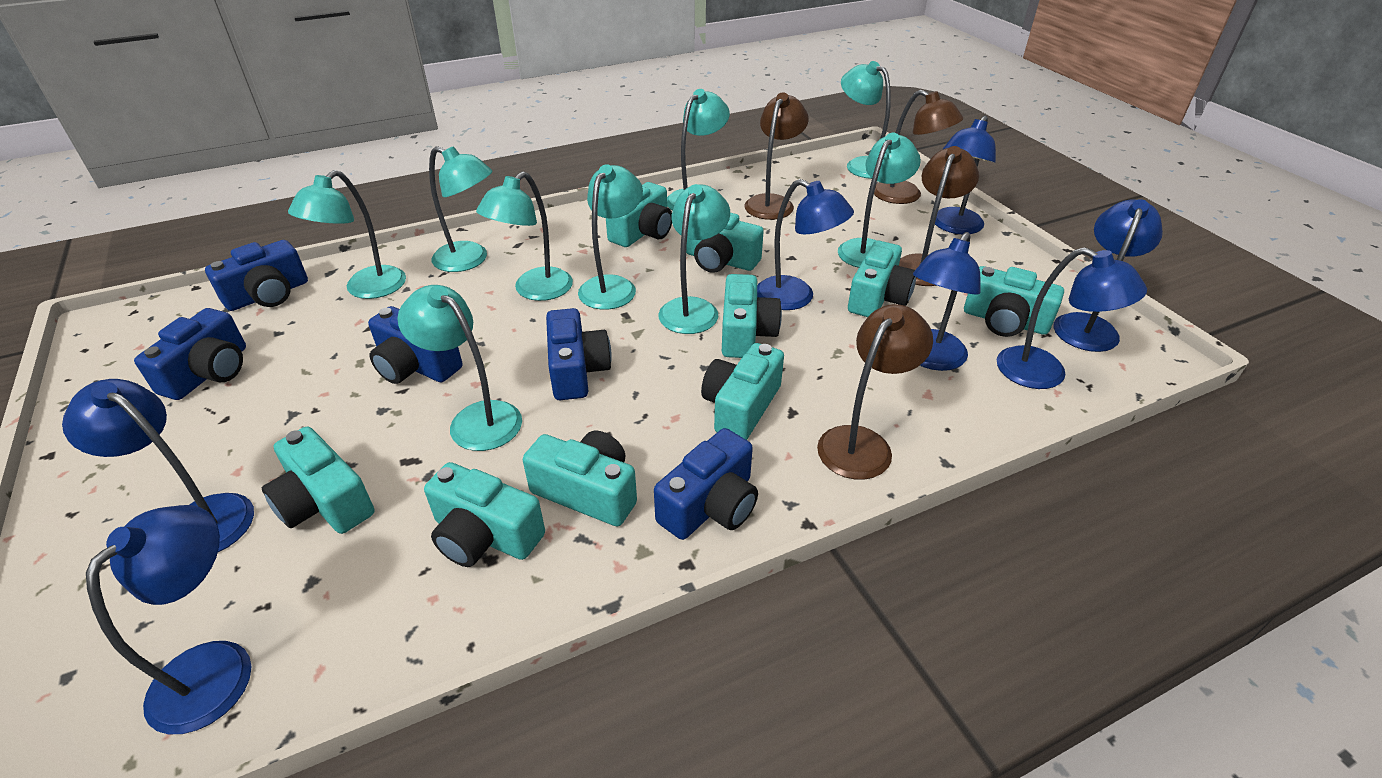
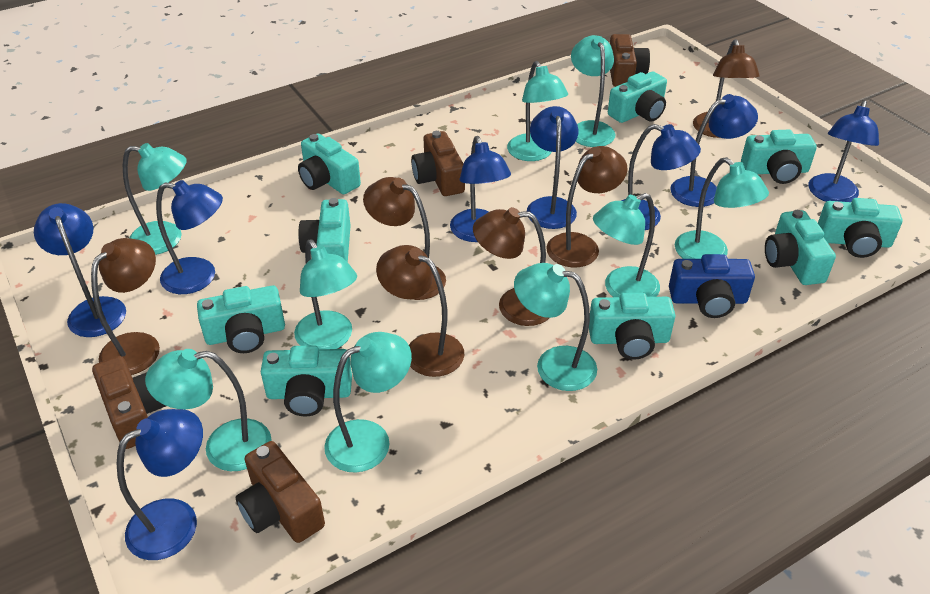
blue camera: [134,308,246,400] [205,240,308,311] [368,306,463,384] [546,308,612,400] [654,428,758,540] = 5 -> [669,254,755,318] = 1
blue lamp: [62,379,254,552] [86,505,251,734] [757,179,854,310] [913,232,981,371] [935,115,996,235] [997,247,1147,389] [1054,199,1163,352] = 7 -> [34,203,126,337] [117,409,203,560] [156,180,223,294] [450,136,511,242] [527,106,578,229] [621,124,701,230] [670,94,758,207] [808,100,879,202] = 8
brown camera: none = 0 -> [92,356,166,449] [236,441,325,543] [411,131,465,196] [610,34,650,87] = 4
brown lamp: [745,92,809,220] [817,304,933,480] [874,90,963,204] [899,146,979,286] = 4 -> [91,238,160,375] [363,177,446,300] [376,245,465,377] [473,207,549,326] [546,146,627,267] [693,39,760,138] = 6

